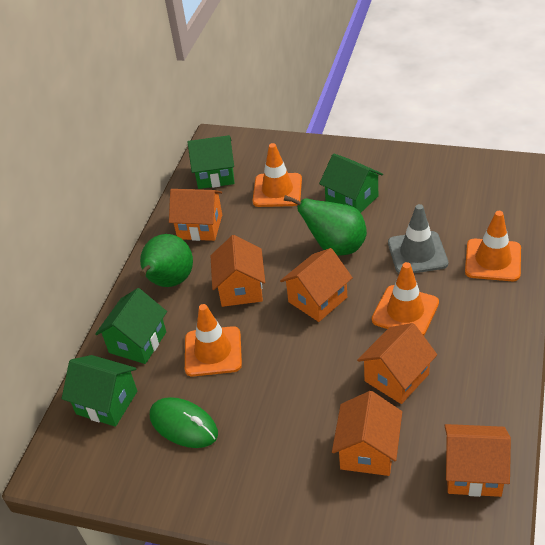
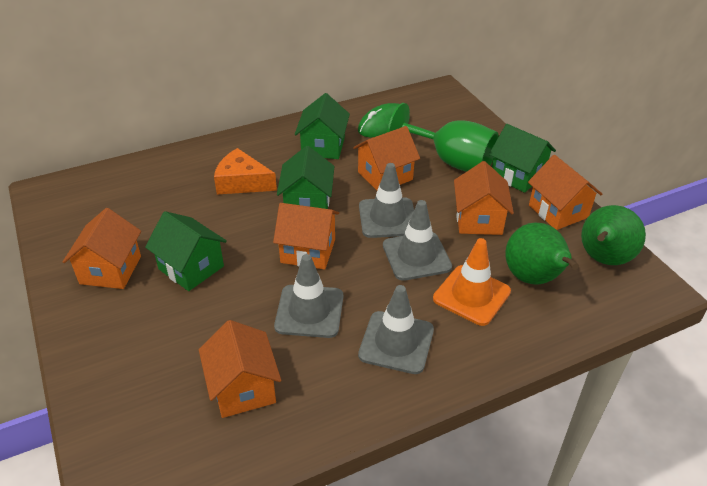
green goblet: none = 0 -> [387,103,499,172] = 1
grey traffic cone: [388,204,448,273] = 1 -> [274,254,343,338] [358,285,434,374] [359,163,414,238] [383,200,452,281] = 4
orange cheese: none = 0 -> [214,148,277,194] = 1
orange traffic cone: [185,304,242,376] [252,143,302,207] [372,262,439,336] [465,211,521,281] = 4 -> [433,238,511,326] = 1

